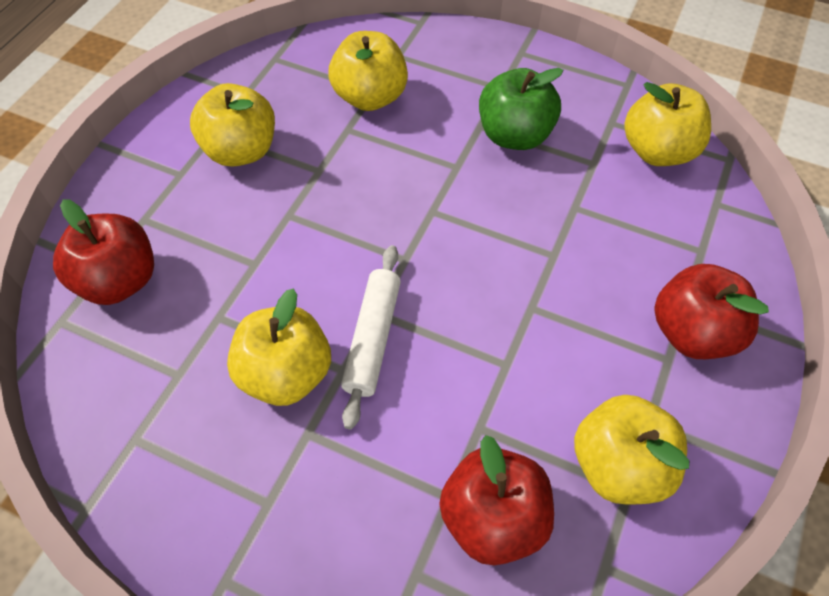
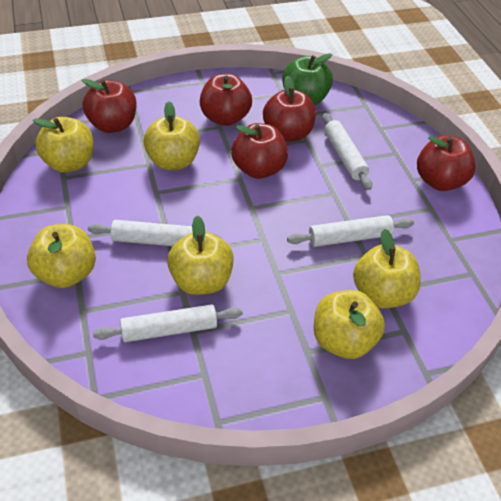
red apple: [53,199,154,305] [439,435,554,565] [654,264,769,359] = 3 -> [82,79,137,133] [200,74,252,126] [231,123,288,179] [263,76,316,142] [417,135,476,191] = 5
white rolling pin: [341,245,401,430] = 1 -> [88,220,221,246] [93,304,243,342] [287,215,414,247] [322,113,372,190] = 4
yellow apple: [190,83,275,167] [227,289,331,406] [329,31,408,111] [574,395,689,504] [624,82,711,166] = 5 -> [27,224,96,288] [33,117,93,173] [143,101,200,170] [167,216,234,295] [314,290,385,359] [353,229,421,308] = 6

